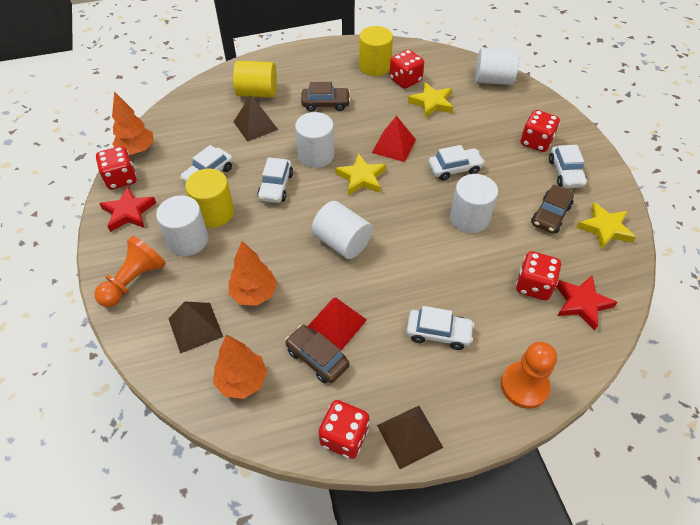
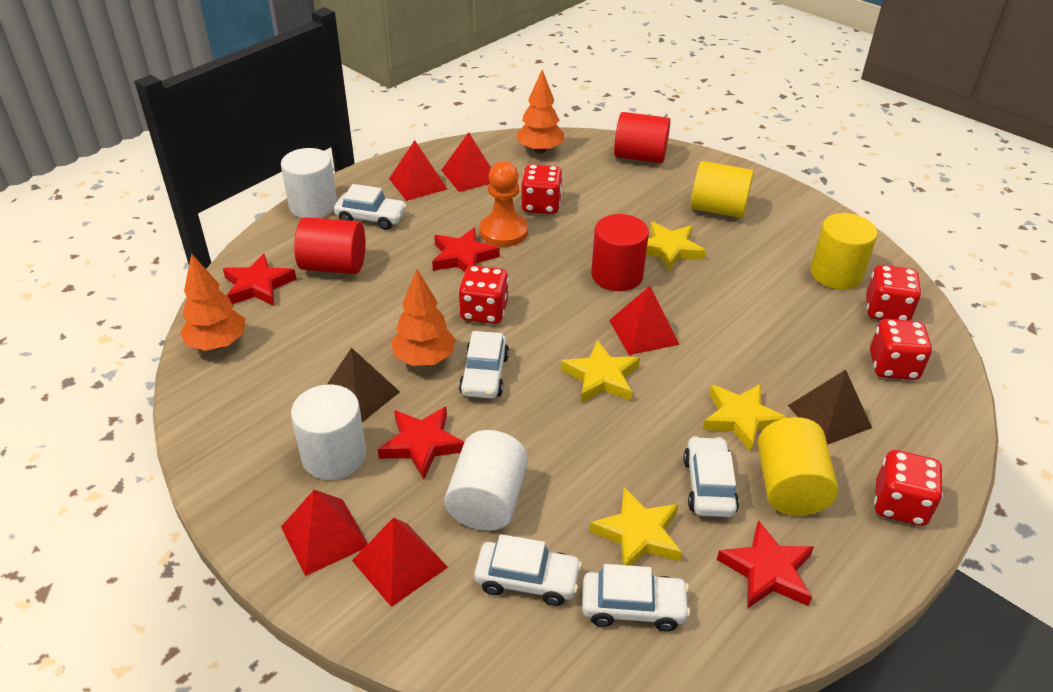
brown car: [285,325,350,383] [301,82,350,111] [531,184,574,233] = 3 -> none = 0
brown pyramid: [168,302,223,354] [233,95,278,142] [377,406,443,469] = 3 -> [327,348,400,422] [788,370,872,445] = 2
orange pawn: [94,236,166,307] [501,342,557,409] = 2 -> [480,161,528,247] = 1
red cylinder: none = 0 -> [294,217,365,274] [591,214,649,291] [614,112,670,163] = 3
red pyramid: [307,298,367,351] [372,116,416,162] = 2 -> [281,490,368,576] [352,517,448,607] [389,140,447,201] [441,132,491,192] [609,286,679,355] = 5
red star: [99,187,156,232] [556,275,617,331] = 2 -> [223,254,296,306] [378,407,464,480] [432,228,500,272] [717,520,814,608] = 4
white cylinder: [156,196,208,256] [295,112,334,168] [311,201,373,259] [450,174,498,233] [476,48,519,85] = 5 -> [281,148,337,218] [291,385,367,480] [445,430,528,531] = 3
yellow star: [335,154,386,195] [408,82,453,118] [576,202,636,250] = 3 -> [561,340,640,403] [589,487,682,566] [646,222,706,272] [703,384,787,452] = 4

